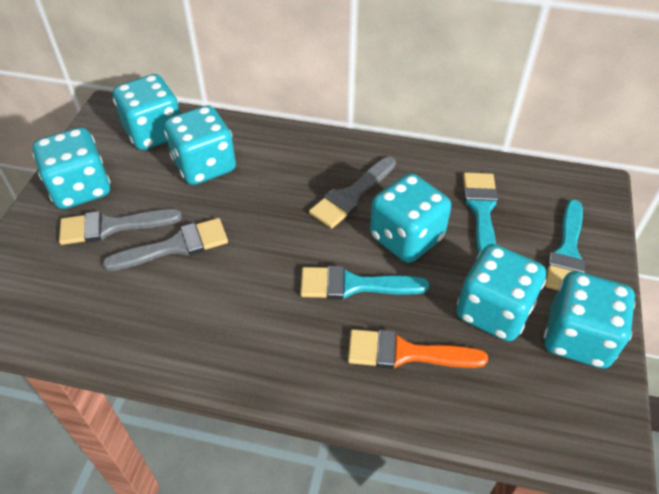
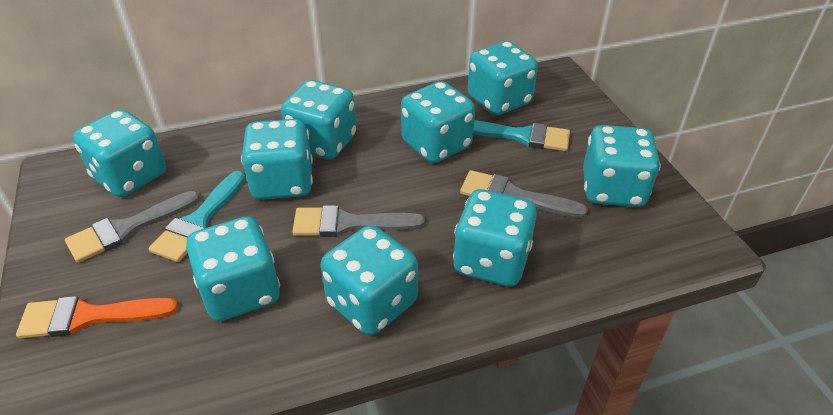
turquoise brush: [300,266,429,299] [463,172,498,254] [545,200,586,291] = 3 -> [149,171,245,262] [473,120,570,151] = 2
turquoise dice: [32,127,110,209] [113,74,180,150] [164,105,236,185] [370,173,451,263] [456,244,546,341] [544,271,635,369] = 6 -> [73,109,166,197] [186,216,280,321] [241,119,313,200] [281,80,356,160] [321,225,418,335] [401,81,475,163] [453,189,537,287] [468,41,538,115] [583,125,661,207] = 9

